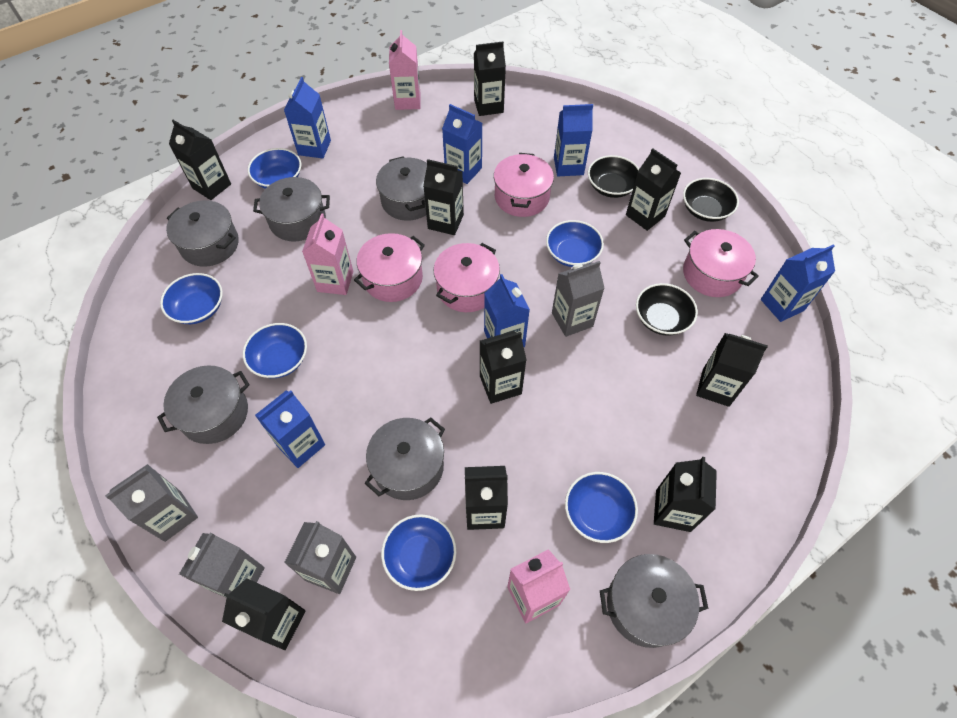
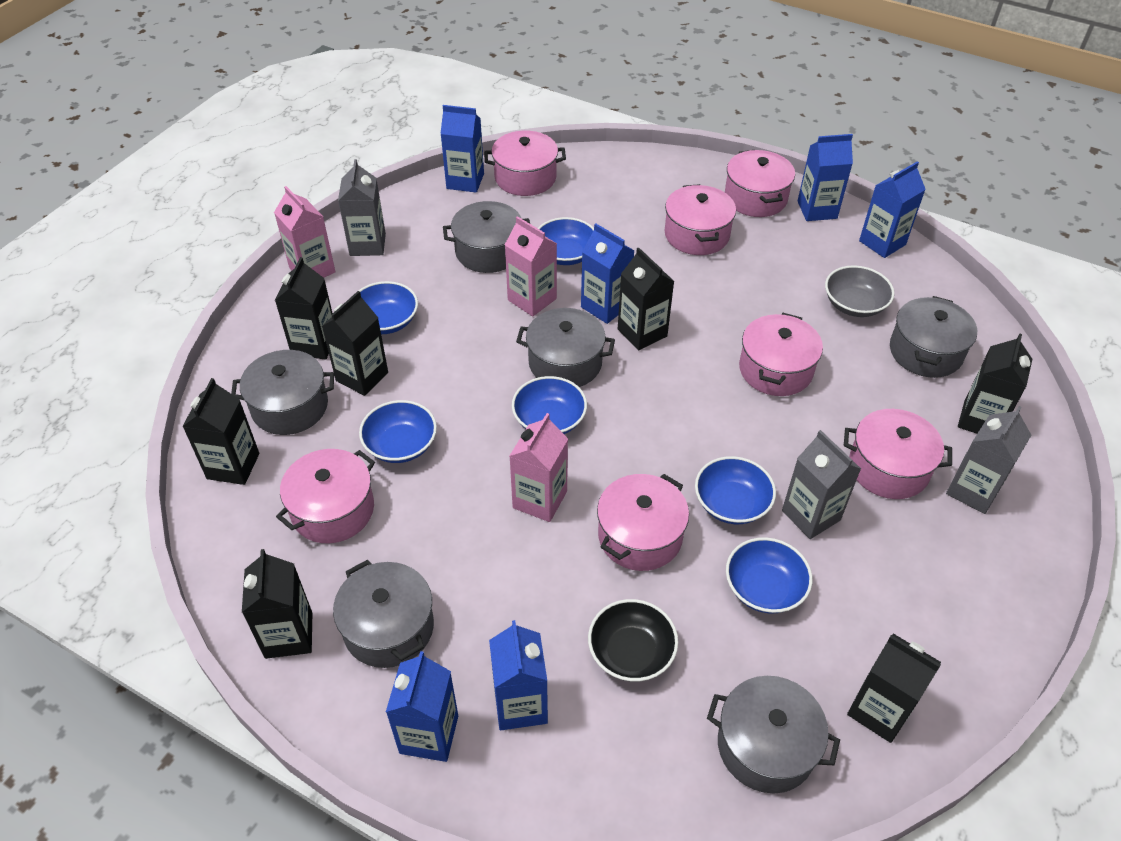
black bowl: [588,155,639,198] [636,283,698,336] [683,178,739,222] = 3 -> [588,599,678,681] = 1
black carton: [169,120,231,200] [222,578,306,650] [423,159,464,235] [465,466,508,530] [474,41,506,116] [480,331,526,404] [626,148,681,231] [654,457,717,532] [696,333,768,407] = 9 -> [182,378,259,485] [242,549,312,659] [275,257,333,360] [322,291,388,396] [618,247,675,350] [847,633,941,743] [958,333,1032,434] = 7
grey bowl: none = 0 -> [825,265,895,317] = 1
grey carton: [105,464,198,542] [179,533,265,598] [284,521,356,594] [552,261,605,337] = 4 -> [338,159,386,256] [782,430,861,539] [946,406,1031,514] = 3
pink pot: [354,233,425,302] [433,243,500,312] [494,153,554,217] [683,229,759,297] = 4 -> [276,449,375,543] [484,131,566,196] [597,474,689,571] [665,184,736,255] [725,150,795,217] [739,313,823,396] [844,409,952,499] = 7

